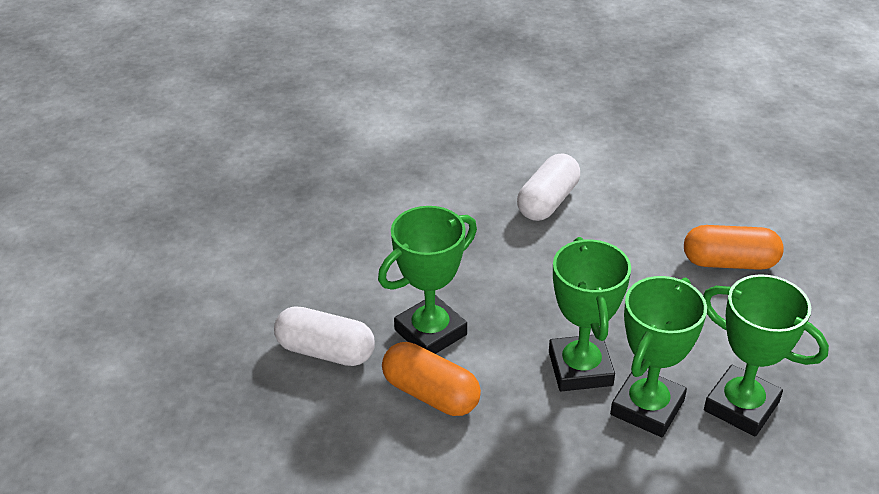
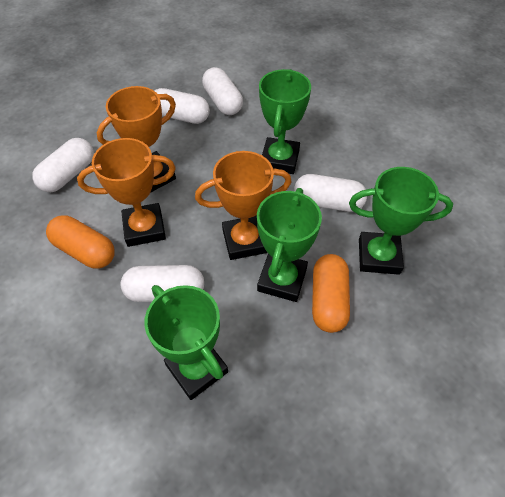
orange trophy: none = 0 -> [77,138,176,247] [97,86,176,193] [195,151,291,260] = 3
white capsule: [274,306,375,366] [517,153,580,221] = 2 -> [32,138,94,192] [121,265,204,302] [155,88,210,124] [202,67,243,115] [294,174,367,212] = 5

